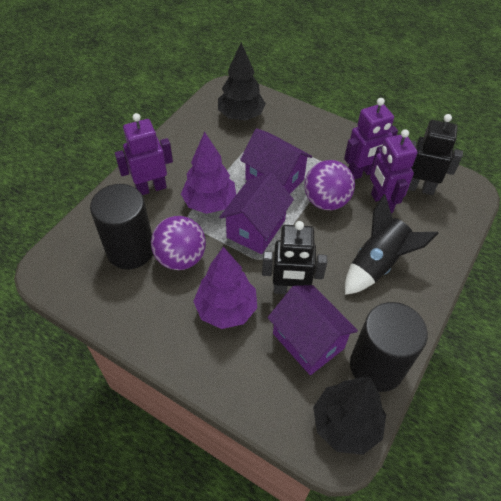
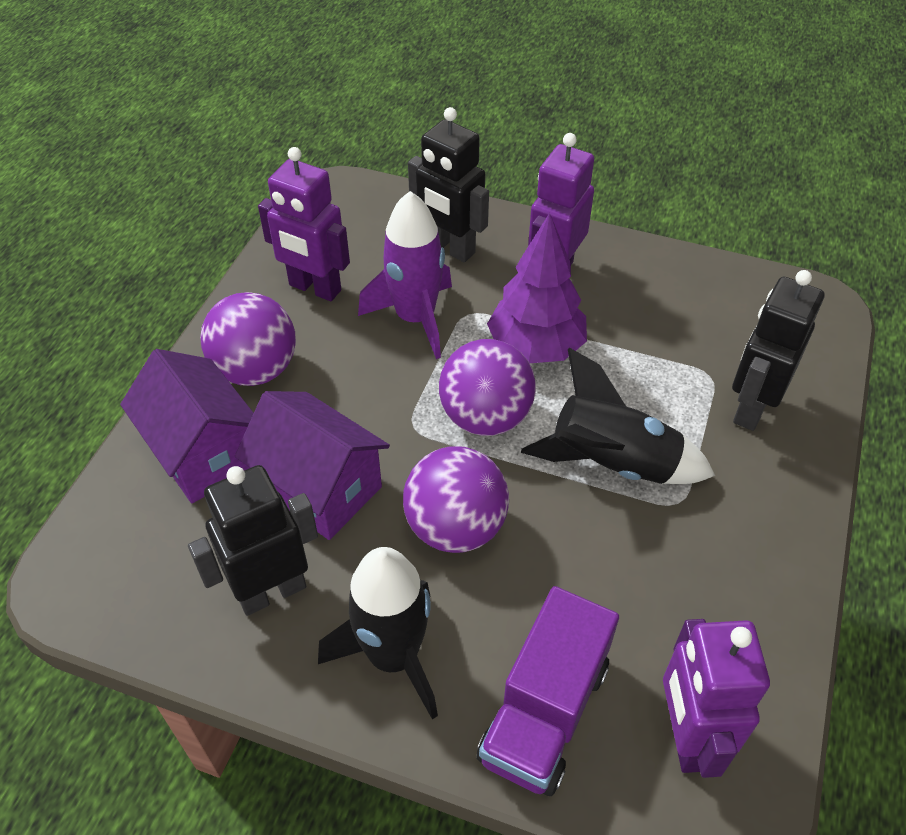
black cylinder: [90,184,153,269] [350,302,428,392] = 2 -> none = 0
black robot: [262,221,327,294] [408,114,463,195] = 2 -> [188,465,318,616] [408,107,489,262] [732,270,825,431] = 3
black rocket: [345,194,439,295] = 1 -> [318,547,438,719] [521,348,715,484] = 2
black tree: [218,42,266,120] [313,378,386,455] = 2 -> none = 0
purple ball: [151,216,206,270] [304,160,355,210] = 2 -> [200,292,296,386] [403,446,509,553] [439,339,536,436] = 3
purple house: [219,172,294,254] [240,128,312,194] [268,285,358,375] = 3 -> [120,349,254,503] [235,391,390,540] = 2
purple rocket: none = 0 -> [358,191,452,359] = 1
purple tree: [181,132,236,214] [193,247,257,329] = 2 -> [487,213,587,363] = 1
purple truck: none = 0 -> [477,586,619,796] = 1

